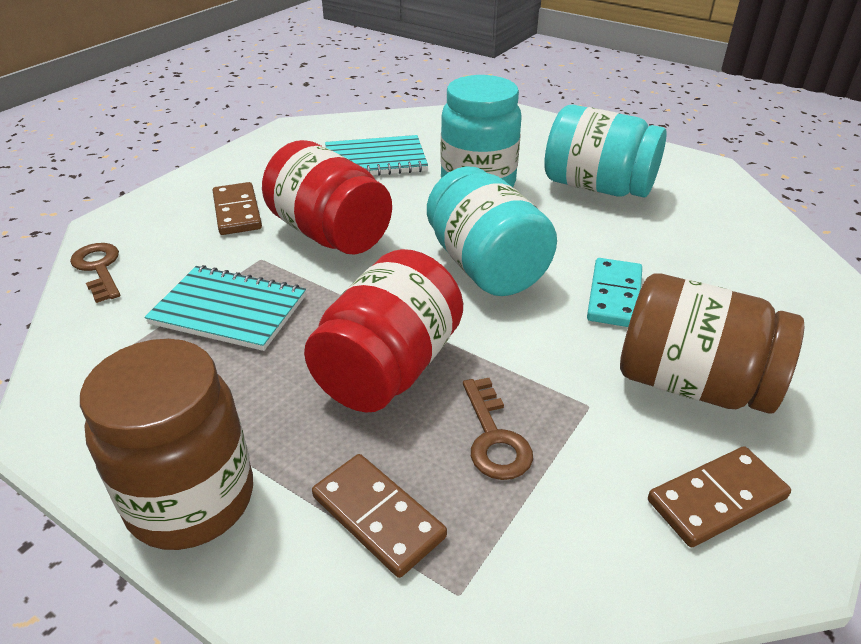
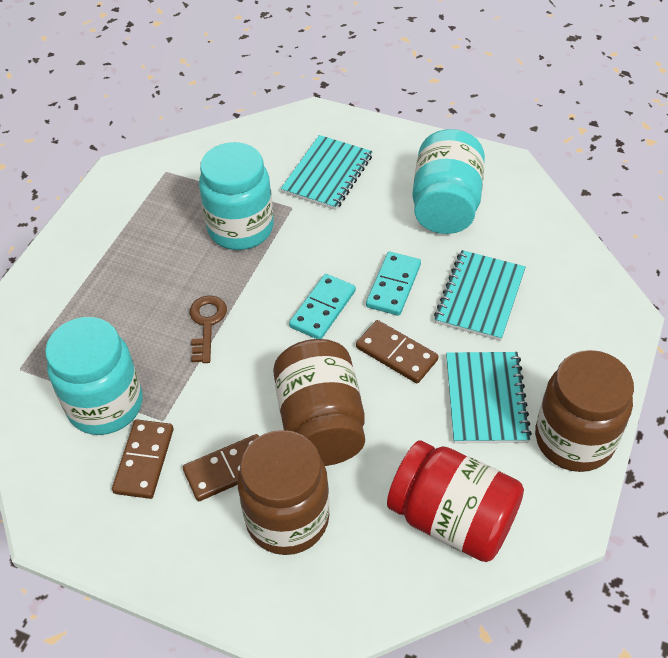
brown jar: [80,339,253,550] [620,274,804,413] = 2 -> [238,430,330,555] [273,339,365,466] [535,350,634,472] = 3
brown key: [70,243,120,303] [463,378,533,480] = 2 -> [190,295,227,363] = 1
red jar: [262,140,392,254] [304,249,463,413] = 2 -> [387,440,524,562] = 1
turquoise domino: [587,258,642,327] = 1 -> [289,274,356,339] [366,252,421,316] = 2
turquoise notebook: [145,265,306,351] [325,135,428,176] = 2 -> [281,135,373,210] [434,250,526,341] [446,352,532,443] = 3

